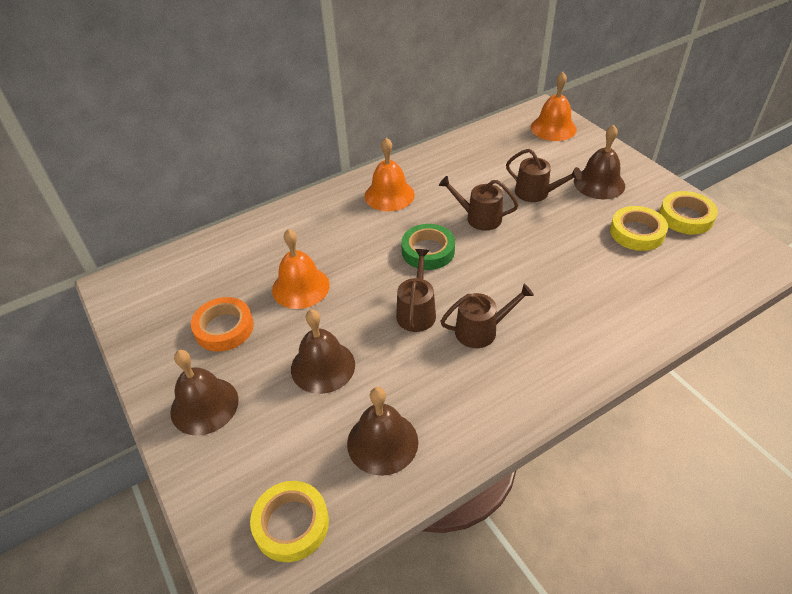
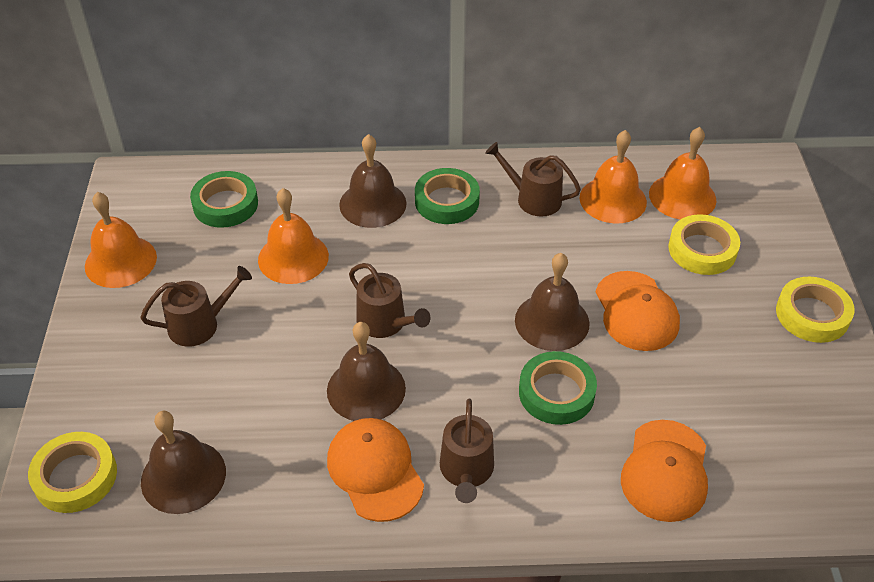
green tape: [401,224,455,270] = 1 -> [190,171,258,228] [415,168,480,224] [519,351,597,425] = 3
orange bell: [272,229,330,309] [365,137,415,211] [531,72,577,141] = 3 -> [85,192,157,288] [258,188,329,284] [580,130,647,224] [649,127,716,220] = 4
orange cap: none = 0 -> [327,418,424,522] [596,271,680,351] [621,420,708,522] = 3
orange tape: [191,297,254,352] = 1 -> none = 0

